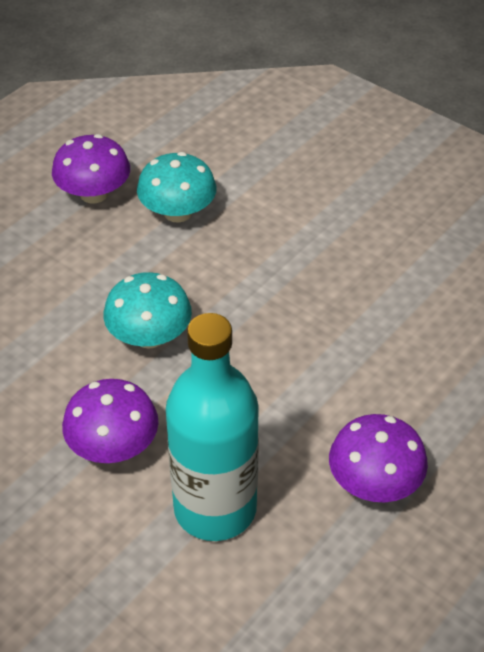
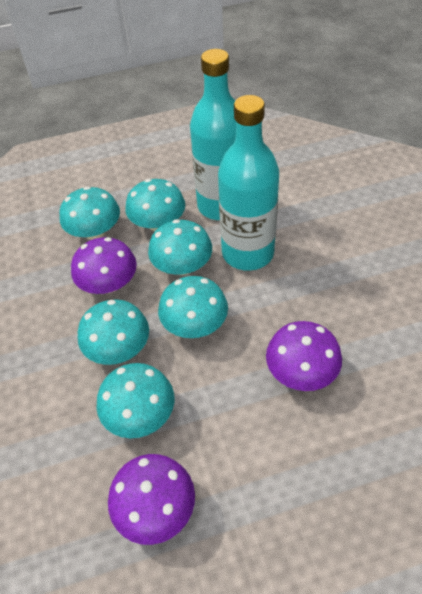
turquoise bottle: [166,313,259,541] = 1 -> [190,49,236,220] [218,95,279,271] = 2
turquoise mushroom: [103,272,192,349] [137,152,217,223] = 2 -> [59,186,120,240] [78,300,149,365] [96,363,174,438] [125,179,185,231] [148,219,212,275] [158,276,228,338] = 6

